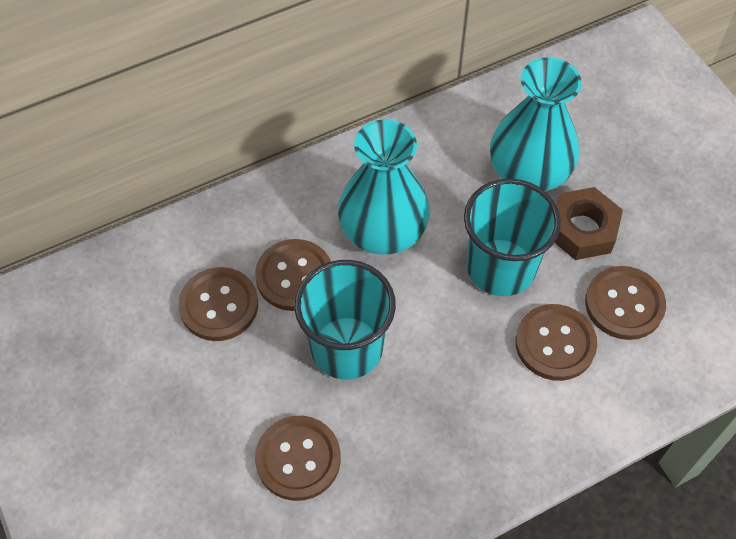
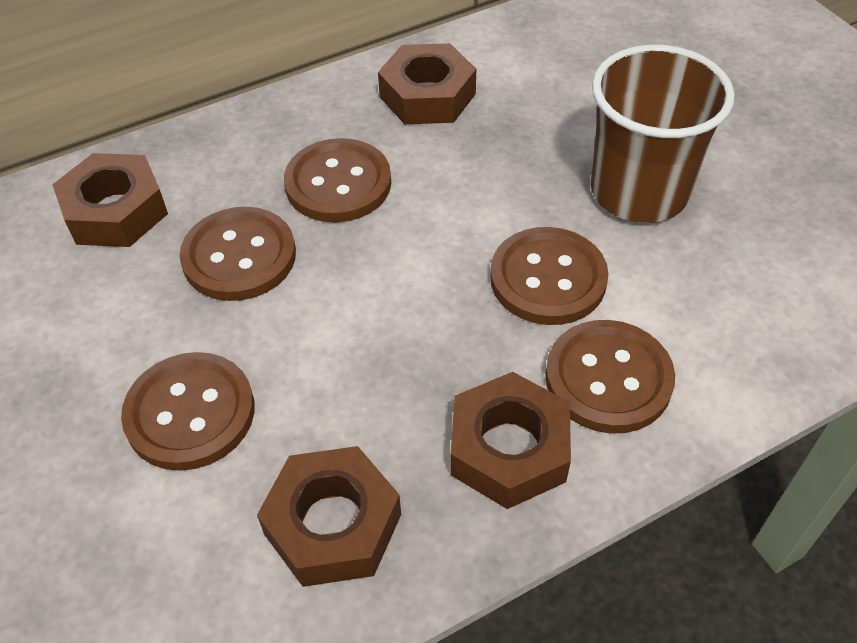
brown cup: none = 0 -> [591,45,735,223] = 1
brown nut: [554,187,623,260] = 1 -> [52,153,168,247] [257,446,401,587] [378,43,476,124] [450,372,571,509] = 4
turquoise cup: [294,260,396,379] [464,179,561,296] = 2 -> none = 0
turquoise vase: [338,119,430,255] [490,57,582,191] = 2 -> none = 0

